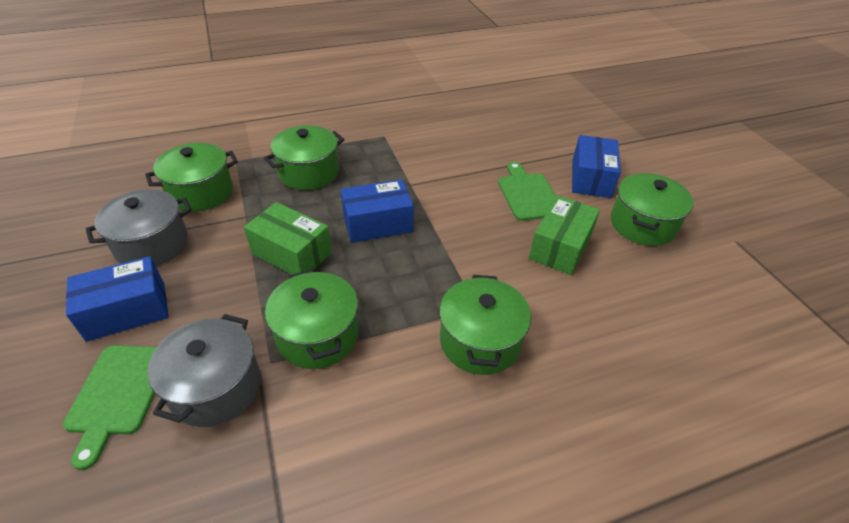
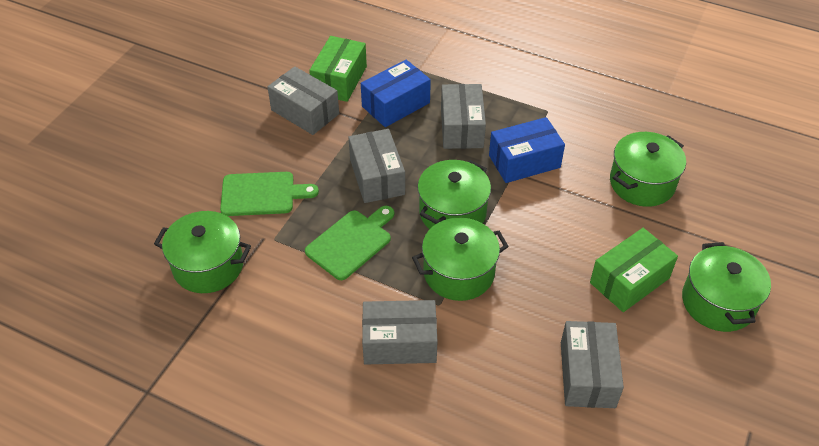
blue box: [66,256,169,342] [341,179,414,243] [572,135,621,198] = 3 -> [361,60,431,127] [489,117,565,183] = 2
grey box: none = 0 -> [267,66,339,135] [348,129,405,203] [362,300,438,365] [441,84,486,149] [561,321,624,408] = 5
grey pot: [86,189,192,266] [147,314,260,427] = 2 -> none = 0

